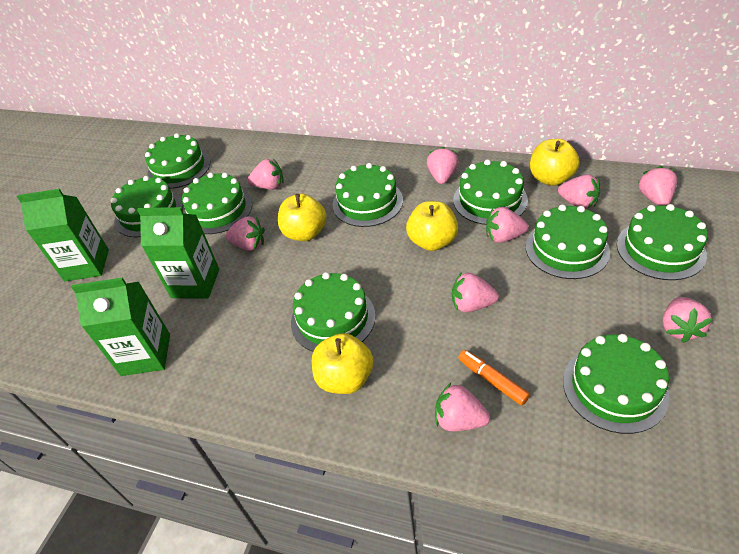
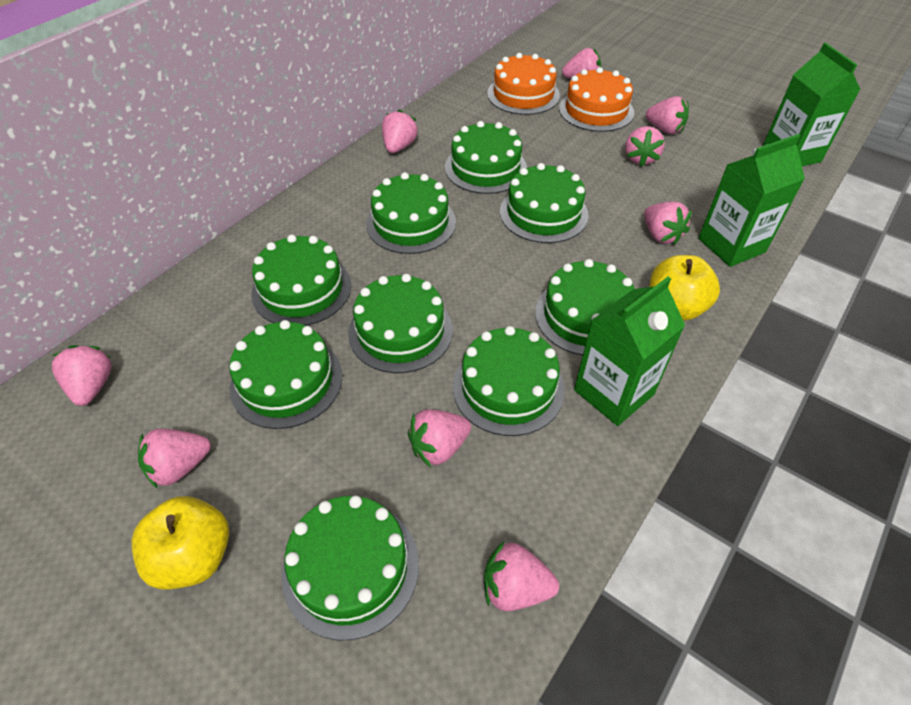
orange cake: none = 0 -> [487,53,560,115] [559,67,634,132] = 2
orange marker: [458,350,530,405] = 1 -> none = 0
yellow apple: [278,194,327,241] [312,333,373,394] [406,201,458,251] [530,139,580,186] = 4 -> [131,496,229,590] [649,255,720,321] = 2

